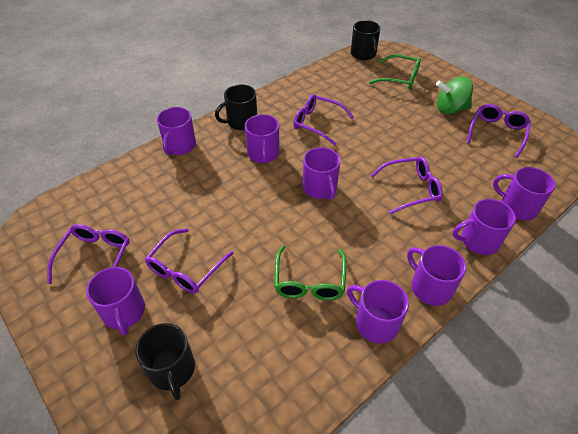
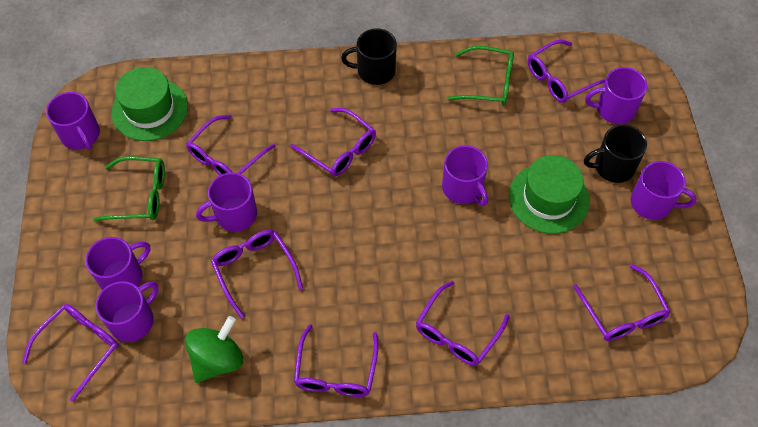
black mug: [135,323,195,400] [215,84,257,130] [351,20,381,60] = 3 -> [341,28,397,85] [584,124,647,183] = 2
green hat: none = 0 -> [111,67,188,141] [509,155,590,234] = 2
purple glasses: [47,224,130,284] [145,229,234,293] [293,94,354,146] [371,157,443,214] [467,104,531,158] = 5 -> [22,304,119,402] [186,115,275,175] [211,230,303,319] [290,108,376,177] [294,324,379,397] [416,281,509,366] [528,40,606,103] [573,264,670,341] = 8
purple mug: [86,267,145,336] [157,107,196,155] [245,114,279,164] [303,147,340,200] [347,280,409,343] [407,245,466,306] [453,199,516,255] [493,167,556,220] = 8 -> [46,92,100,150] [85,237,151,290] [96,281,158,342] [196,172,257,232] [442,145,488,206] [585,67,647,124] [631,161,697,220] = 7

